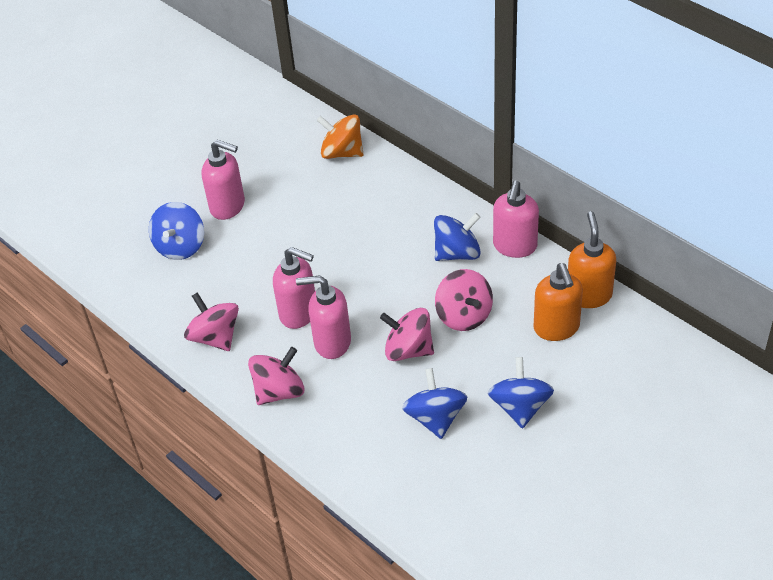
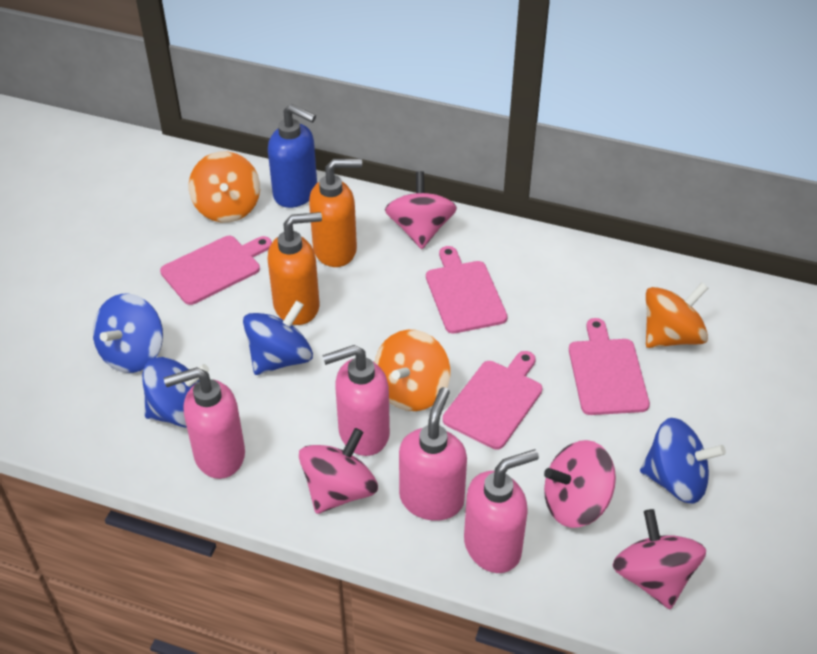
blue soap dispenser: none = 0 -> [268,104,317,208] = 1
orange spinning top: [317,114,363,159] = 1 -> [189,152,260,223] [375,330,450,411] [646,283,708,348] = 3
pink cutting board: none = 0 -> [160,236,272,305] [426,246,508,334] [443,351,543,450] [569,318,650,415] = 4

